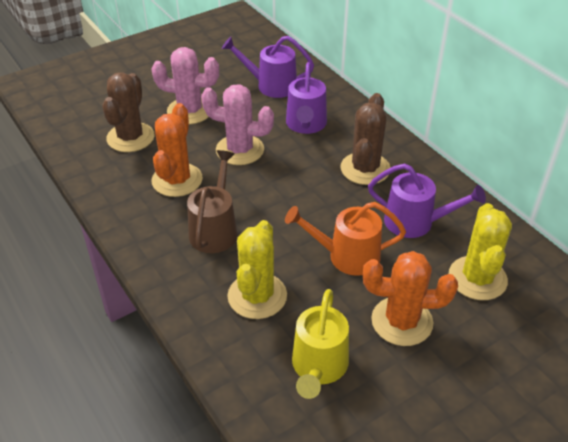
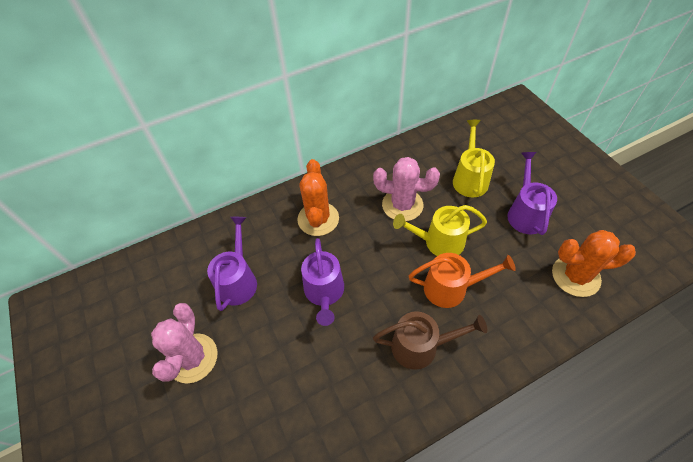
brown cactus: [102,73,155,152] [340,93,391,185] = 2 -> none = 0
yellow cactus: [227,220,287,319] [449,203,512,300] = 2 -> none = 0
yellow watering can: [292,289,349,399] = 1 -> [393,205,487,256] [453,120,495,198] = 2

